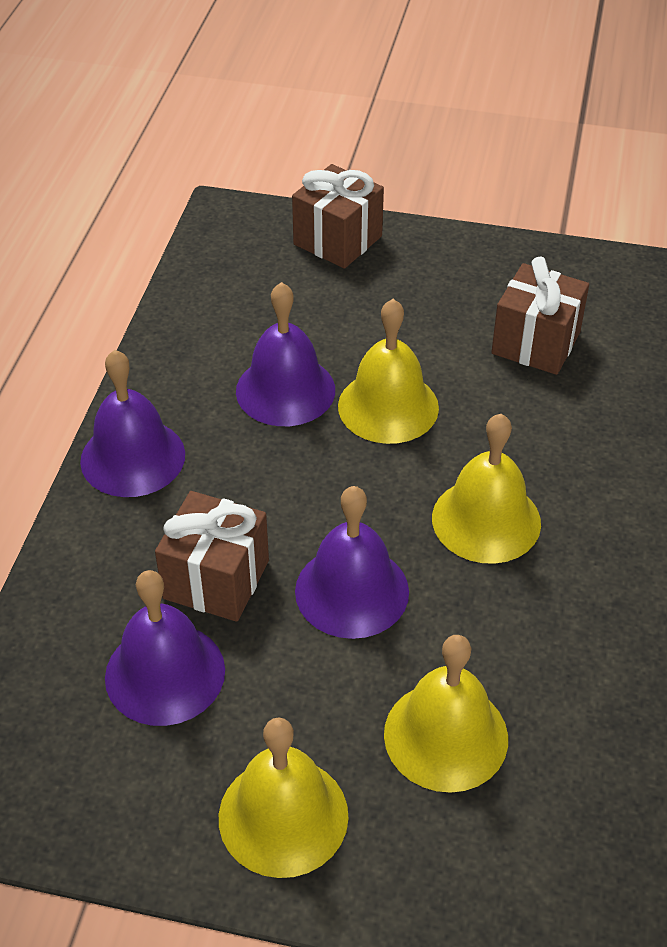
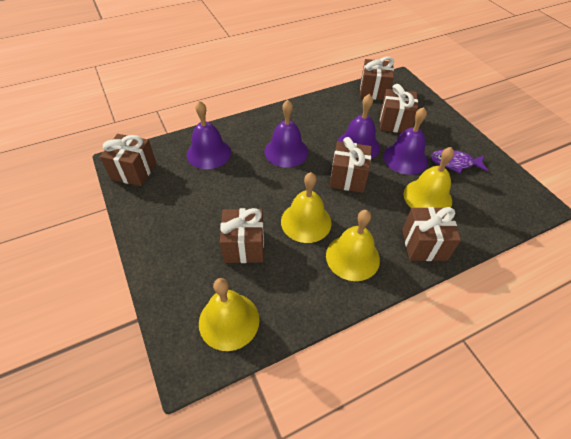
brown gift: [155,491,269,622] [292,164,384,269] [491,256,589,375] = 3 -> [100,134,156,186] [220,208,264,263] [329,137,372,193] [360,56,394,100] [380,84,418,133] [402,207,461,261] = 6
purple fish: none = 0 -> [430,150,488,173] = 1

